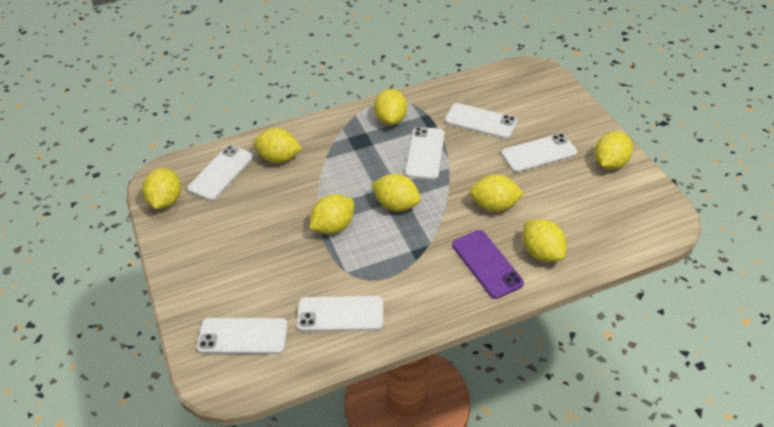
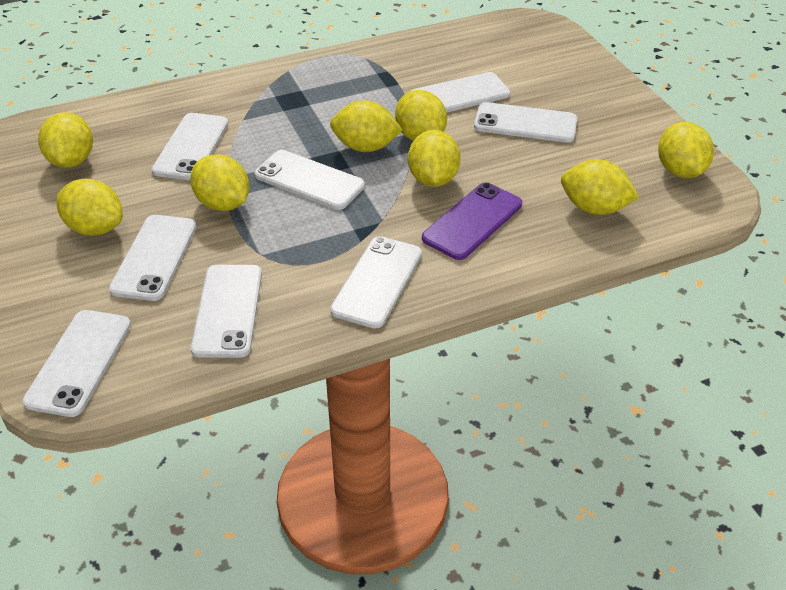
white phone: [187,145,253,201] [196,318,288,354] [297,296,383,332] [405,127,445,180] [445,103,517,139] [501,134,577,172] = 6 -> [23,310,131,417] [109,215,197,301] [152,113,229,180] [191,265,262,358] [254,150,365,210] [330,236,422,328] [411,72,510,112] [474,102,577,143] = 8

